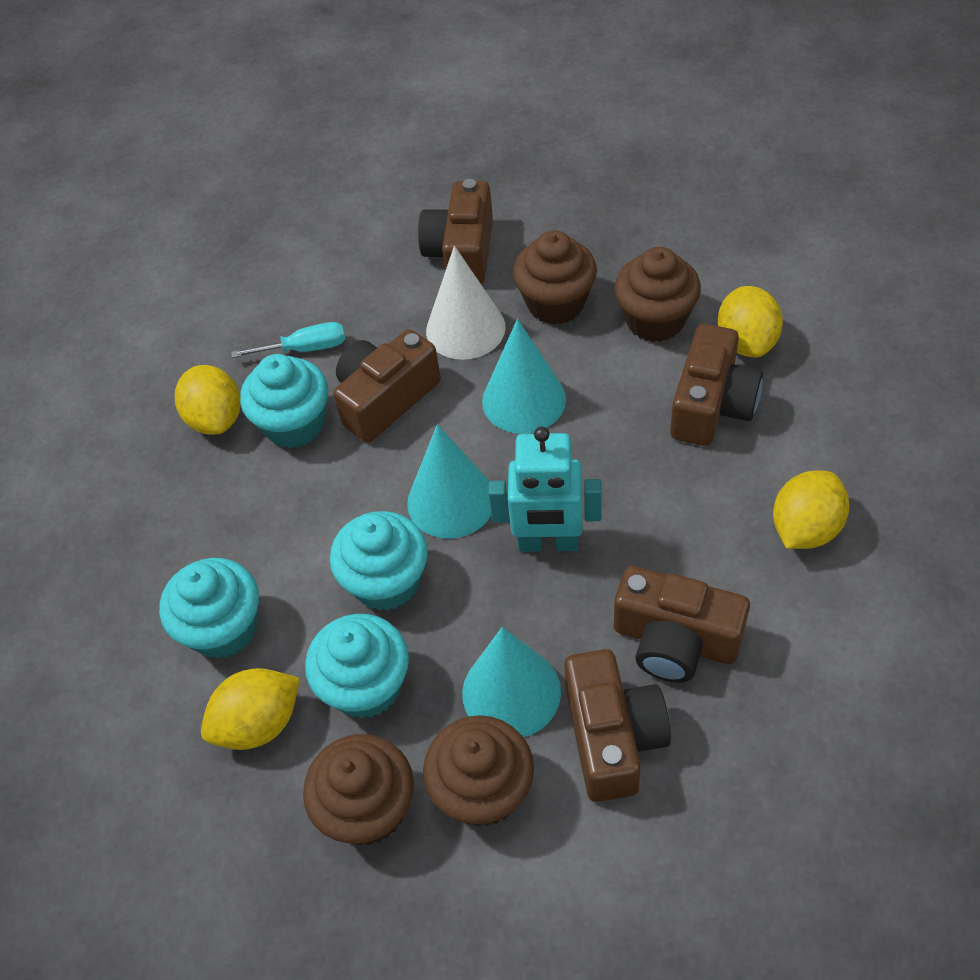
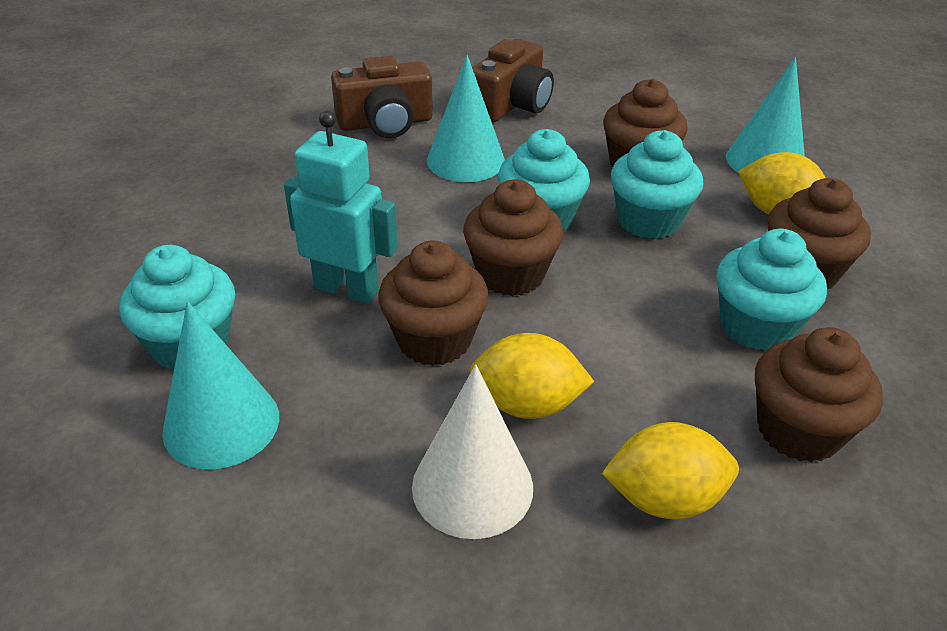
brown camera: [333,329,441,443] [418,179,493,285] [565,649,671,802] [614,566,750,683] [670,324,763,446] = 5 -> [331,56,433,138] [472,39,554,122] = 2
brown cupcake: [303,734,414,845] [423,715,534,827] [513,230,597,325] [614,247,701,342] = 4 -> [378,240,489,366] [463,179,563,296] [603,79,688,168] [755,327,883,463] [767,178,871,289] = 5
turquoise screwdriver: [231,322,345,358] = 1 -> none = 0
yellow lemon: [175,365,240,435] [201,668,300,750] [718,286,783,357] [773,470,849,549] = 4 -> [470,333,594,419] [602,422,739,519] [738,152,826,215] = 3

